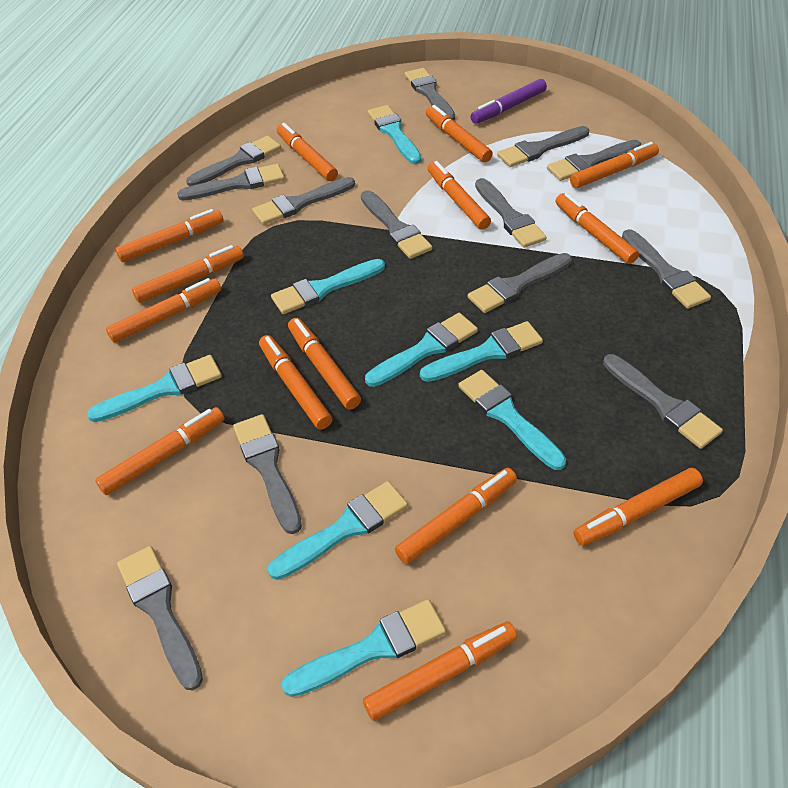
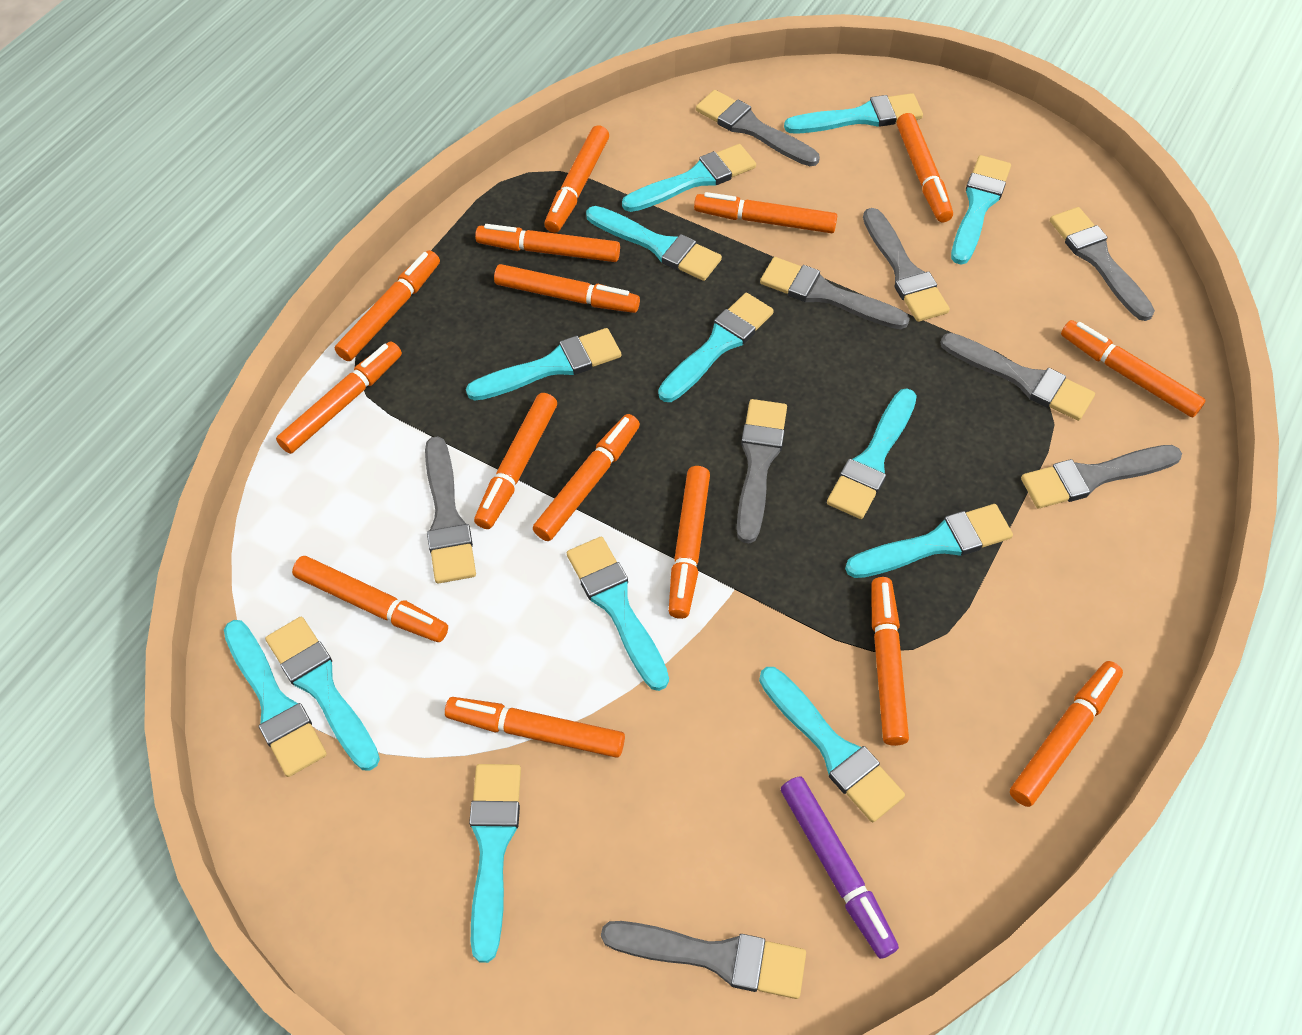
grey brush: [117,546,203,691] [177,164,285,201] [186,136,281,186] [233,414,302,534] [252,177,355,225] [361,190,432,259] [405,68,455,121] [468,253,572,313] [475,178,547,248] [497,126,589,167] [547,140,641,181] [603,354,723,449] [622,229,711,309] = 13 -> [425,436,476,584] [601,921,806,999] [696,90,820,166] [736,399,787,544] [760,257,910,329] [863,208,950,322] [940,333,1095,421] [1021,445,1182,509] [1050,207,1155,321] = 9
orange marker: [95,407,224,495] [106,278,221,343] [115,209,224,262] [132,245,244,303] [259,335,332,429] [277,123,338,181] [288,318,361,409] [363,622,517,721] [395,468,517,564] [426,105,493,163] [428,161,491,230] [556,193,639,264] [570,142,659,188] [573,468,703,546] = 14 -> [276,341,402,454] [292,556,448,642] [335,250,440,361] [445,697,625,758] [474,393,557,529] [475,224,620,262] [494,264,640,313] [533,414,640,541] [544,125,609,233] [669,466,710,619] [694,192,837,233] [872,577,909,746] [897,113,953,222] [1010,661,1123,807] [1061,320,1206,417] = 15
turquoise brush: [87,355,222,422] [268,481,408,580] [271,259,385,314] [281,599,446,697] [365,313,478,387] [368,105,421,164] [420,321,543,382] [458,370,566,470] = 8 -> [224,620,327,777] [265,617,380,771] [466,328,621,401] [469,764,521,963] [567,537,669,691] [586,206,722,281] [622,144,756,212] [658,293,774,402] [759,667,905,822] [784,93,923,134] [827,388,917,519] [845,504,1013,578] [951,155,1011,265] = 13

